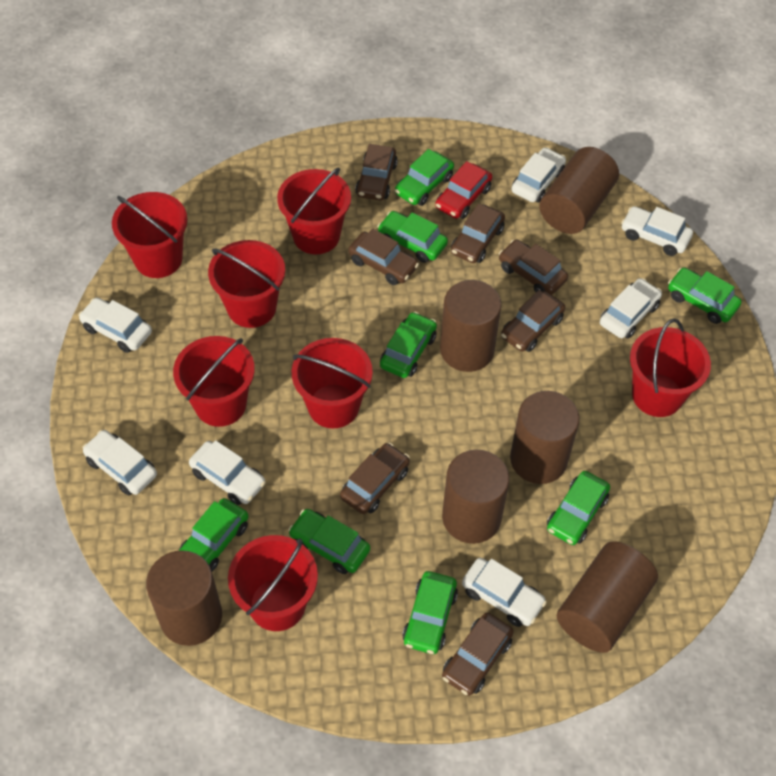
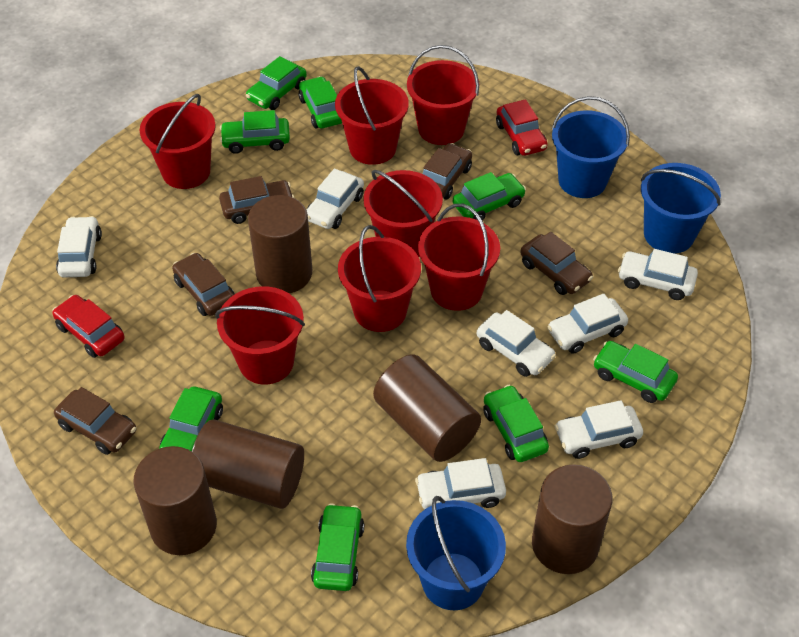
blue bucket: none = 0 -> [406,496,506,610] [552,96,630,198] [641,163,721,254] = 3
brown car: [340,443,410,514] [348,229,419,285] [355,144,398,200] [442,613,514,696] [451,203,505,263] [499,240,568,295] [501,290,565,352] = 7 -> [54,387,136,455] [172,253,235,316] [219,176,295,224] [423,143,472,200] [520,232,593,295] = 5
brown cylinder: [146,550,222,646] [440,280,502,372] [442,450,509,544] [510,391,580,484] [539,147,619,234] [557,541,658,653] = 6 -> [133,446,217,555] [192,419,304,509] [248,195,312,293] [373,354,481,462] [532,464,612,574] = 5
red car: [435,161,493,219] = 1 -> [52,295,124,358] [496,99,548,156] = 2

